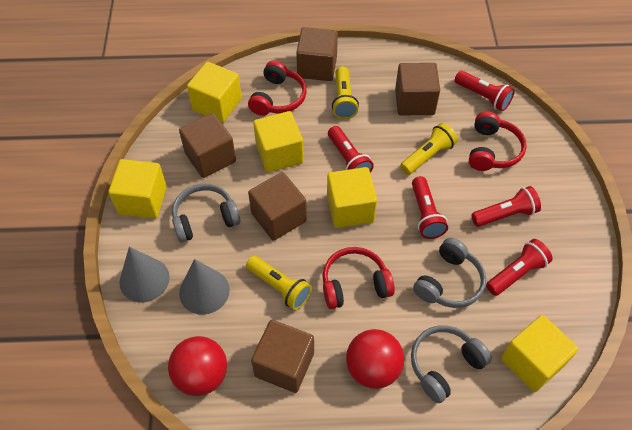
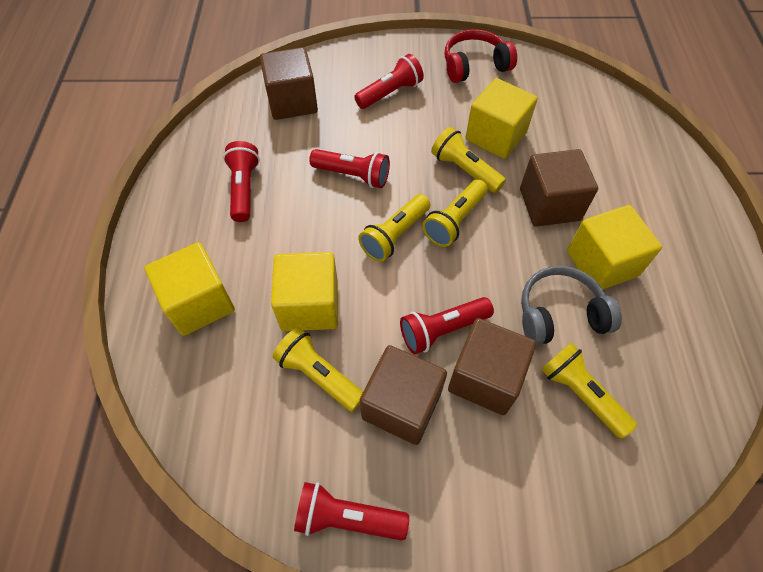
brown cube: [179,113,236,178] [248,172,307,241] [251,320,314,393] [296,27,338,81] [395,63,440,116] = 5 -> [260,47,318,120] [360,345,447,445] [448,318,536,415] [520,149,598,227] = 4
grey cone: [120,247,170,302] [179,259,230,315] = 2 -> none = 0
grey headphones: [172,184,240,243] [411,325,492,403] [413,238,486,308] = 3 -> [521,266,622,345] = 1
red ball: [168,336,227,396] [346,329,404,389] = 2 -> none = 0
red headphones: [248,60,307,116] [322,247,395,309] [469,111,527,171] = 3 -> [445,29,517,83] = 1
yellow cube: [108,159,167,219] [187,62,242,123] [253,111,303,173] [327,167,377,228] [501,315,578,392] = 5 -> [144,242,235,336] [271,252,338,331] [465,78,538,159] [567,205,662,290] = 4
yellow flashlight: [246,256,312,310] [332,66,359,119] [400,123,458,175] = 3 -> [273,327,363,412] [358,194,431,262] [422,179,488,247] [431,127,506,193] [541,342,637,439] = 5

